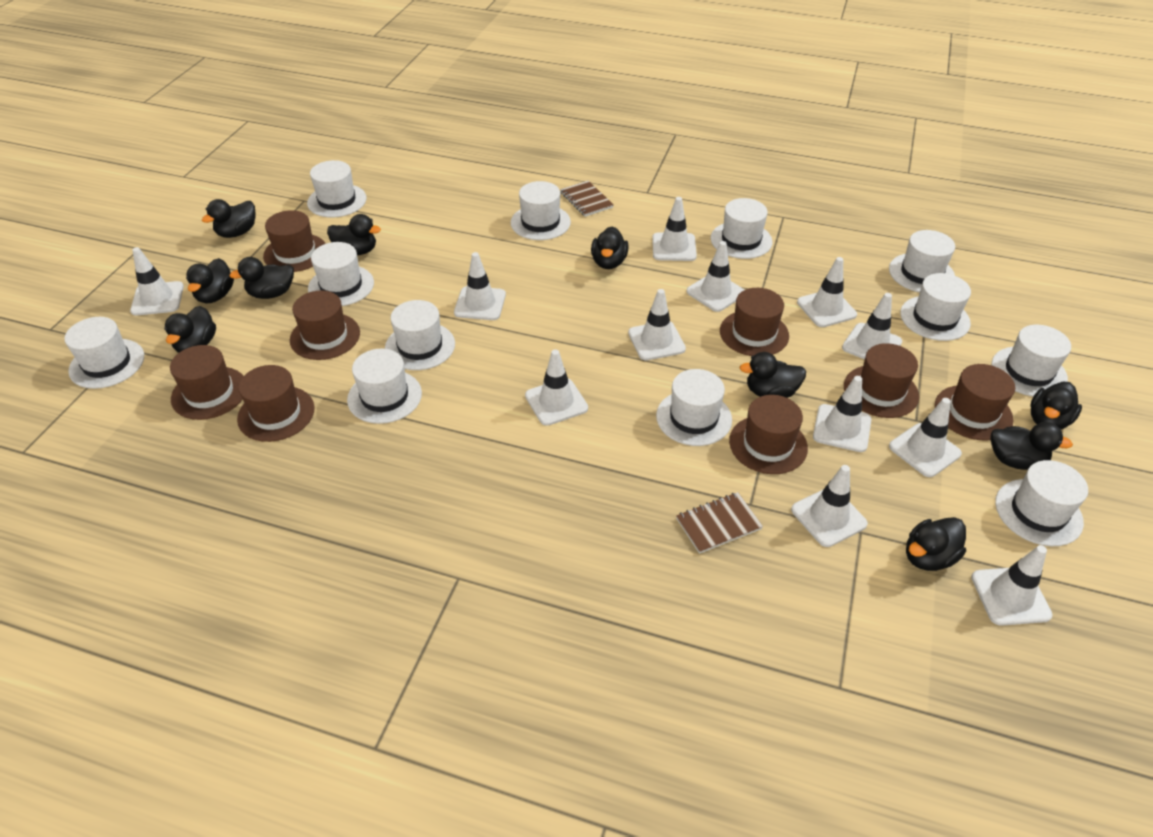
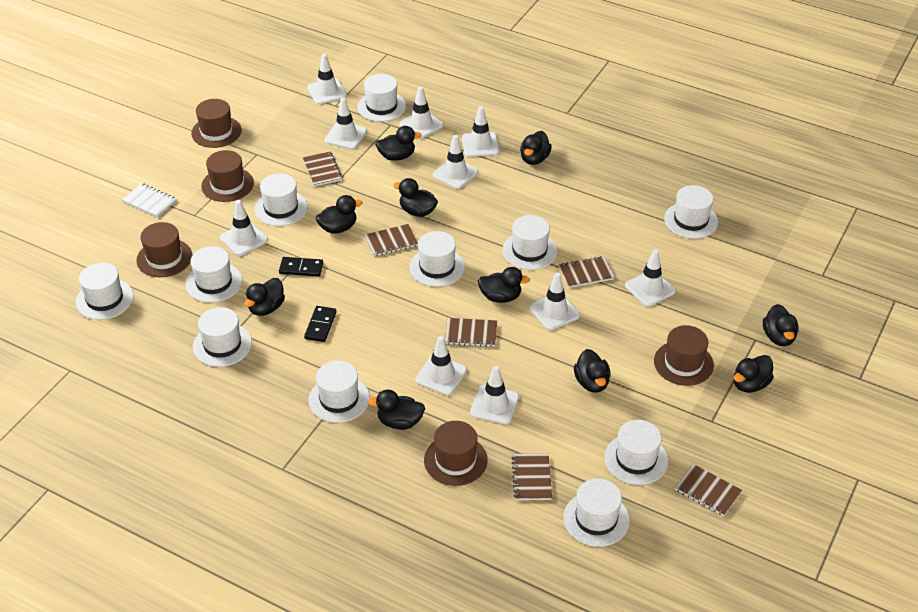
black domino: none = 0 -> [279,257,323,277] [304,306,336,342] = 2
brown hat: [170,345,243,420] [237,365,315,442] [263,210,326,272] [290,290,360,360] [720,288,789,356] [729,395,808,474] [844,343,919,418] [935,364,1015,441] = 8 -> [136,222,192,277] [191,99,242,148] [201,150,254,202] [424,421,488,486] [654,325,714,386] = 5
brown notebook: [560,181,614,217] [676,492,763,554] = 2 -> [303,151,343,186] [364,224,418,256] [445,318,497,347] [512,453,552,500] [559,256,615,288] [675,464,742,516] = 6
white hat: [64,317,144,389] [307,160,366,218] [308,242,374,306] [347,348,422,424] [385,300,455,370] [511,181,571,240] [656,369,732,446] [710,198,773,259] [889,230,955,292] [900,273,971,341] [992,325,1071,397] [995,460,1088,546] = 12 -> [76,263,134,320] [186,246,242,303] [193,307,252,367] [254,173,308,226] [308,361,370,423] [357,74,406,122] [409,231,465,287] [502,215,557,270] [563,478,630,547] [604,420,668,485] [664,185,718,239] = 11
white notebook: none = 0 -> [122,183,177,218] = 1
white traffic cone: [130,247,184,316] [454,252,506,320] [525,349,588,426] [628,289,686,360] [652,197,697,261] [686,241,744,312] [791,465,868,547] [797,257,857,327] [813,376,871,452] [842,293,902,360] [889,398,962,477] [971,545,1053,626] = 12 -> [220,200,268,256] [307,54,347,104] [324,98,367,149] [399,87,444,139] [415,336,467,395] [433,135,478,189] [462,106,499,157] [470,366,519,424] [529,272,580,330] [625,249,676,307] = 10

